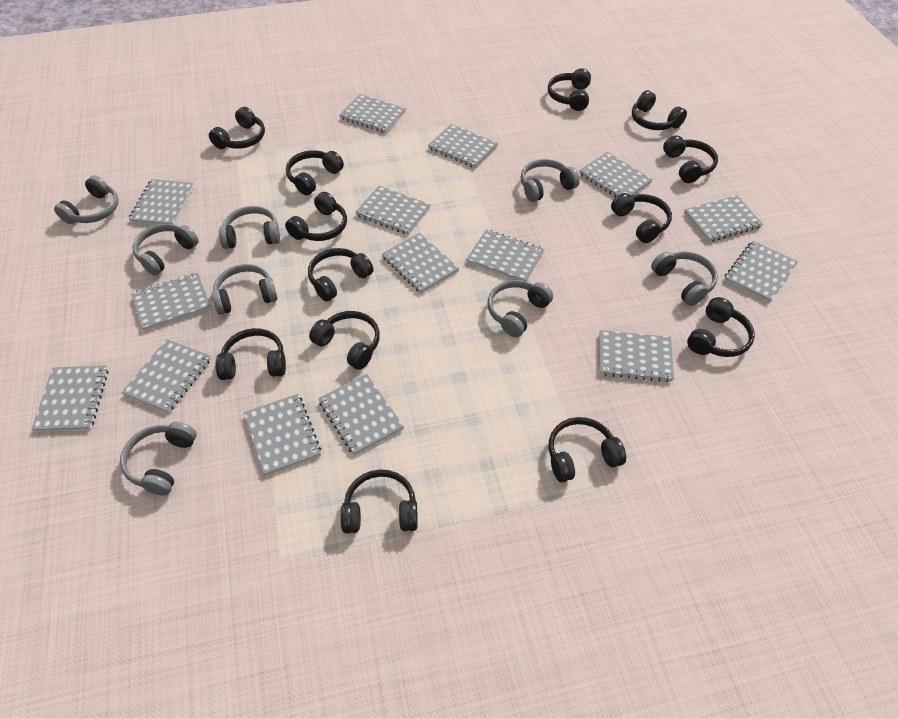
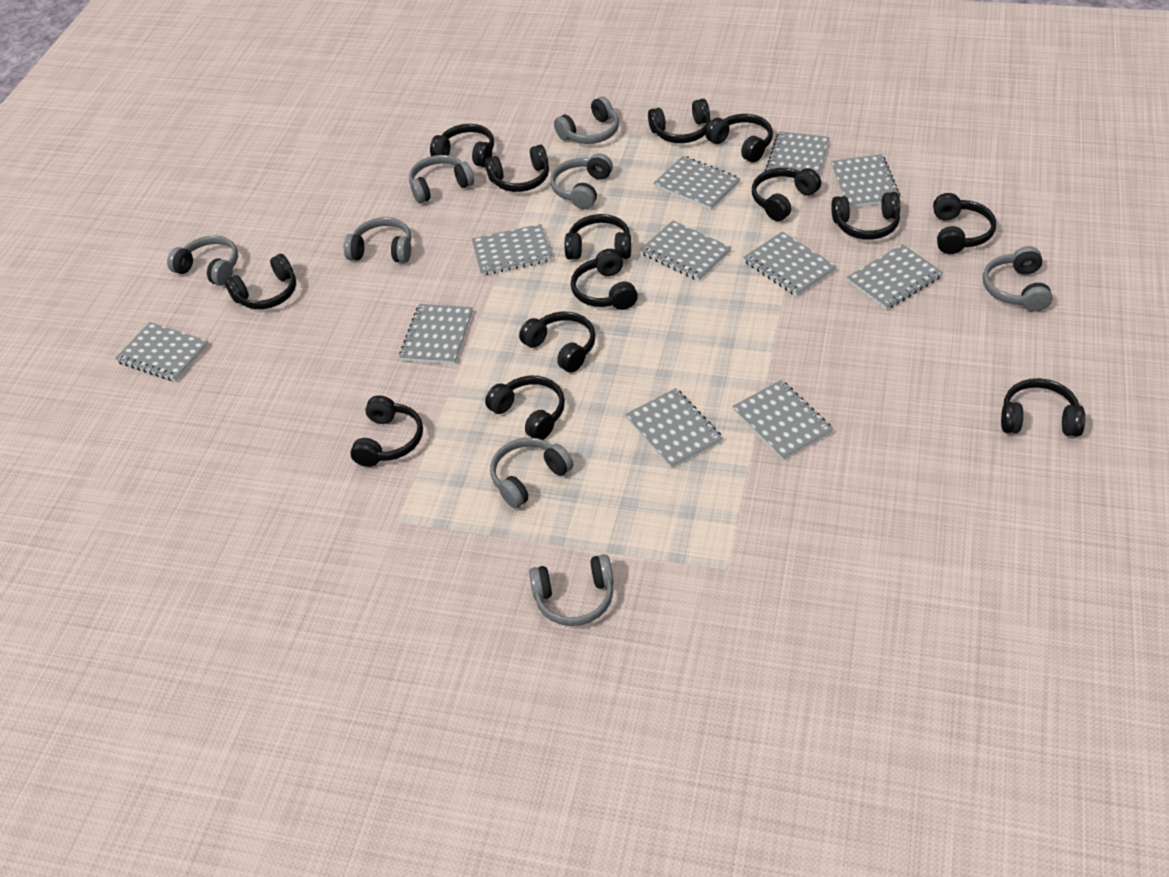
black headphones: [209,107,265,149] [216,328,286,380] [285,192,347,241] [286,150,344,195] [308,248,373,302] [309,311,380,370] [341,469,418,533] [548,68,591,111] [549,417,626,482] [611,193,672,243] [632,90,687,130] [663,136,718,183] [687,297,755,357] = 13 -> [225,254,296,309] [350,395,423,467] [430,124,494,167] [485,145,549,192] [485,376,565,440] [519,312,596,373] [565,214,631,260] [571,249,638,310] [648,99,711,143] [706,114,773,163] [752,168,821,221] [831,192,900,240] [933,193,996,254] [1001,378,1085,437] = 14
grey notebook: [32,365,108,432] [121,339,211,413] [128,179,194,225] [131,273,211,331] [244,394,321,476] [318,374,404,455] [339,94,406,133] [355,186,431,235] [382,233,459,294] [428,124,498,168] [466,229,544,281] [579,152,653,197] [600,330,674,382] [684,195,763,242] [724,241,798,303] = 15 -> [115,322,209,382] [399,304,473,364] [472,224,552,276] [625,388,723,469] [640,221,732,281] [653,156,740,210] [732,380,833,460] [743,231,837,296] [765,131,829,180] [831,154,901,208] [847,244,943,310] = 11

